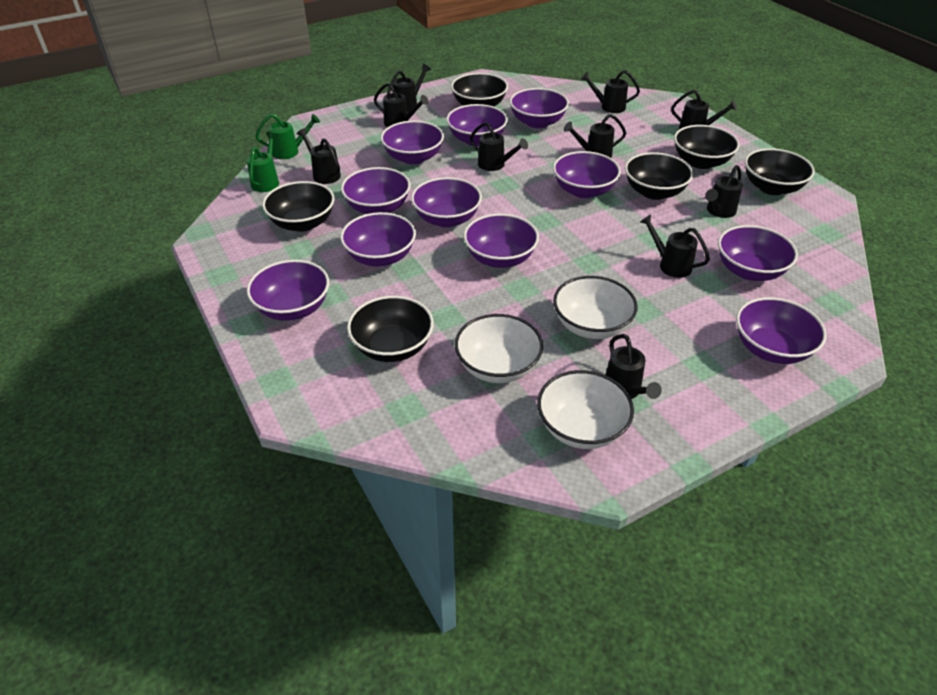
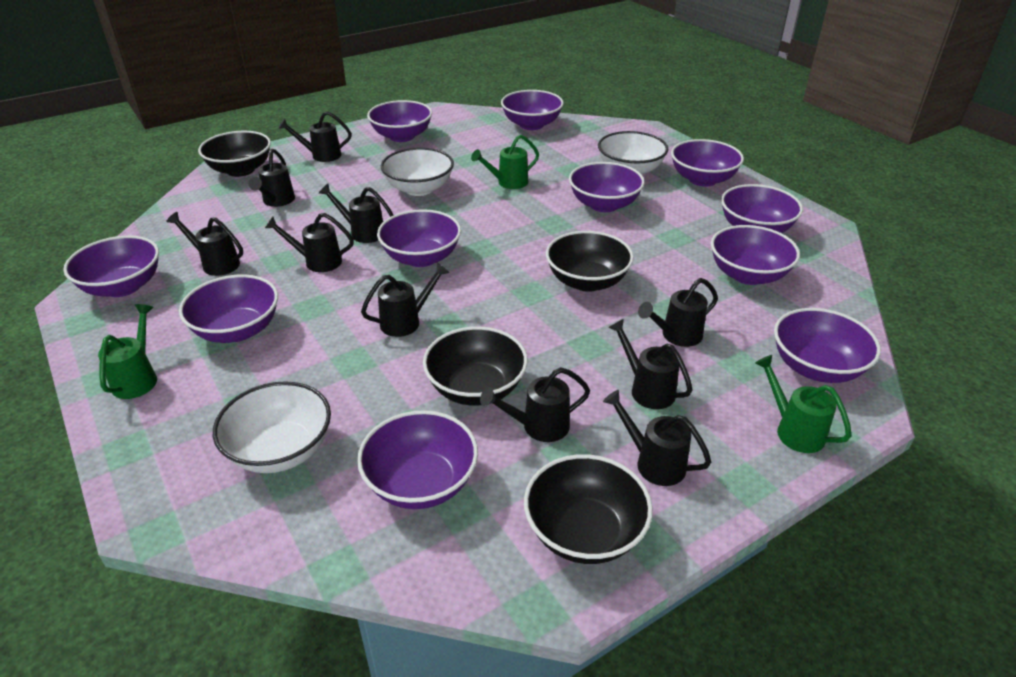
black bowl: [262,181,334,232] [347,296,434,362] [451,73,508,107] [625,152,693,200] [674,125,740,169] [745,148,815,195] = 6 -> [198,131,271,177] [423,326,528,405] [524,454,653,564] [546,231,634,292] = 4
green watering can: [247,132,279,192] [255,114,320,159] = 2 -> [98,304,157,399] [471,135,539,189] [755,355,852,453] = 3

